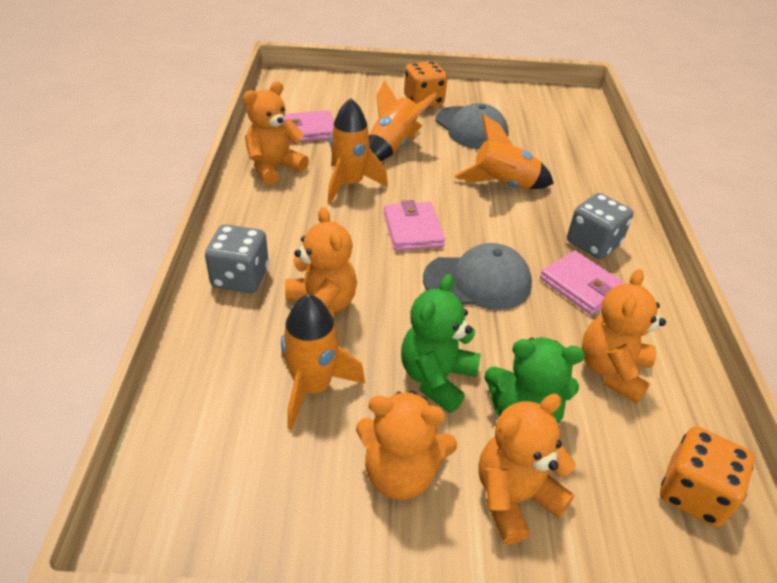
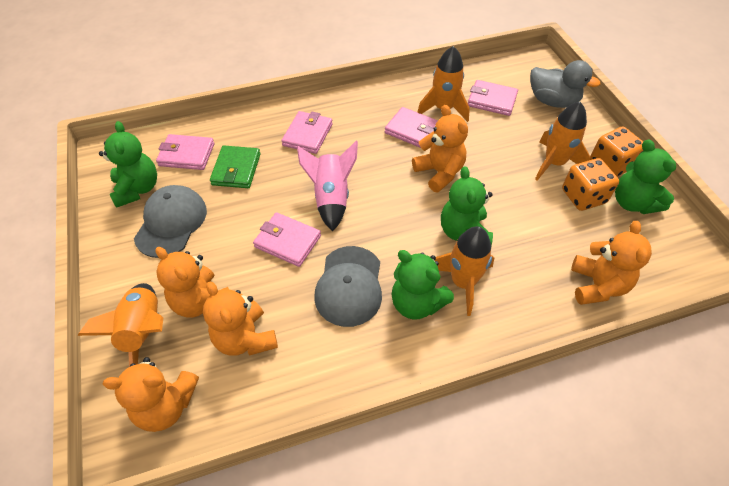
green teddy bear: [401,274,481,413] [484,337,585,424] = 2 -> [99,121,157,208] [391,250,454,320] [441,166,493,246] [615,139,676,214] = 4
green wallet: none = 0 -> [210,145,260,188] = 1
grey dice: [205,224,269,293] [567,193,633,259] = 2 -> none = 0
grey duck: none = 0 -> [530,60,601,108] = 1
pink rocket: none = 0 -> [297,141,358,231] = 1
pink wallet: [283,110,334,143] [384,200,445,251] [540,250,626,315] = 3 -> [156,134,214,170] [253,212,321,267] [281,111,333,154] [385,107,438,148] [468,80,518,116] = 5

